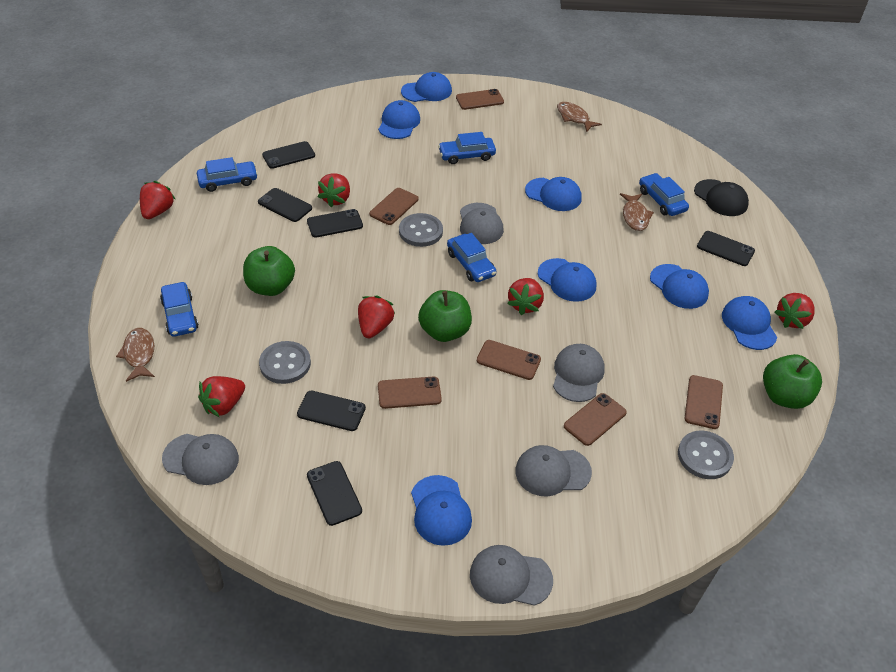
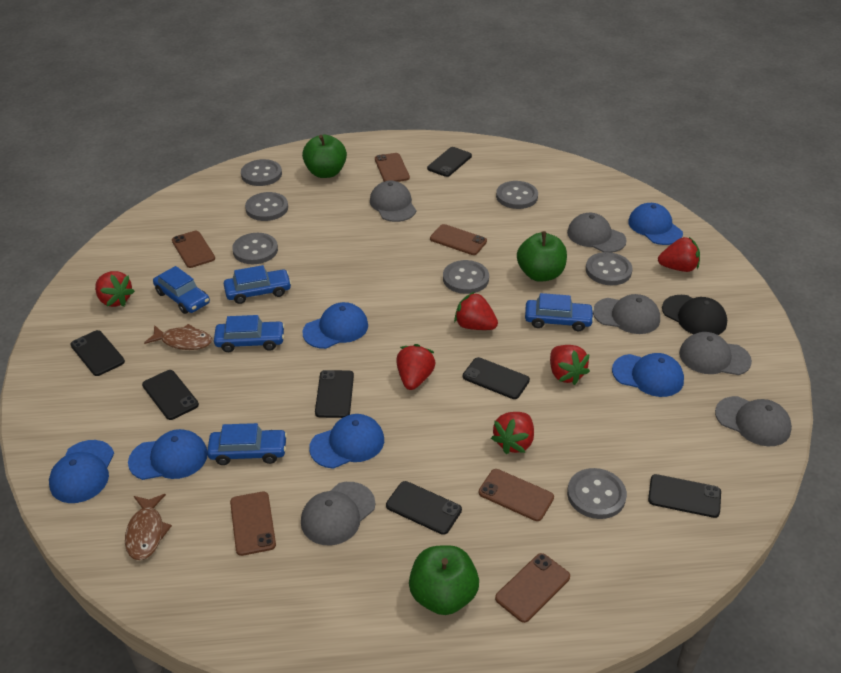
black phone: [258,188,312,222] [262,141,315,169] [297,391,366,431] [307,209,363,238] [307,461,362,526] [697,231,755,266] = 6 -> [70,330,125,376] [142,370,199,420] [315,370,354,418] [386,481,462,535] [427,147,472,177] [463,357,530,399] [648,474,721,518] = 7
blue cap: [378,100,420,139] [401,72,452,102] [411,475,472,546] [525,177,581,211] [538,258,596,302] [650,264,709,309] [722,296,777,350] = 7 -> [49,440,114,503] [128,429,207,480] [302,302,368,349] [309,414,384,469] [612,353,684,397] [628,203,683,245] = 6
brown fish: [116,328,155,382] [557,102,602,132] [620,193,654,231] = 3 -> [125,494,172,560] [144,324,212,350] = 2
grey button: [259,341,311,384] [399,213,443,247] [678,431,734,479] = 3 -> [232,233,278,264] [241,159,282,186] [245,192,288,221] [443,260,489,294] [496,181,538,209] [567,468,627,519] [586,252,633,285] = 7
grey cap: [162,434,239,485] [460,203,504,244] [470,545,553,606] [515,445,592,496] [553,344,605,402] = 5 -> [301,482,375,546] [370,181,416,222] [567,213,627,253] [593,294,660,334] [679,332,752,375] [715,396,792,446] = 6

